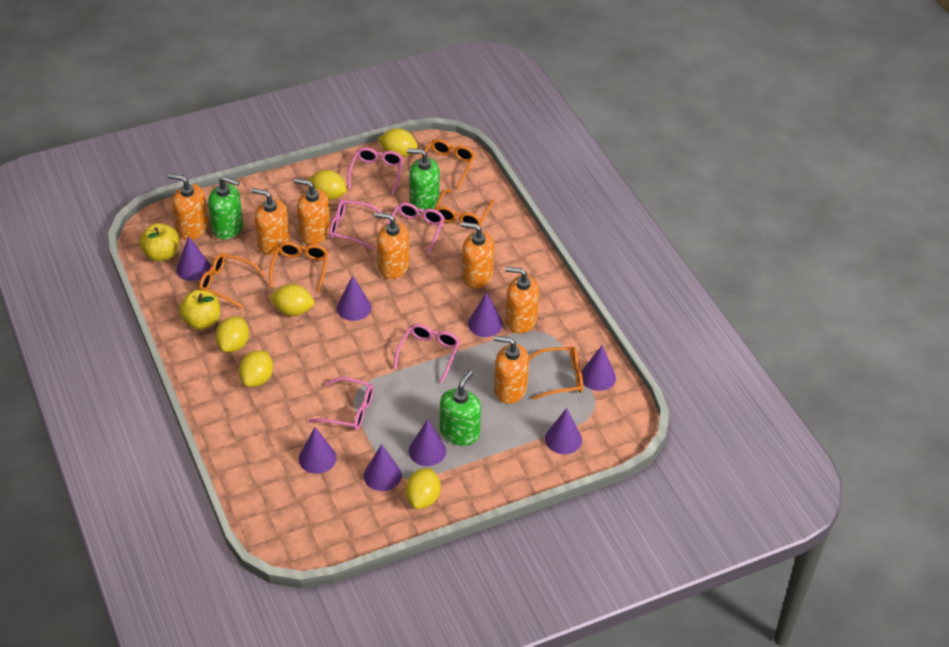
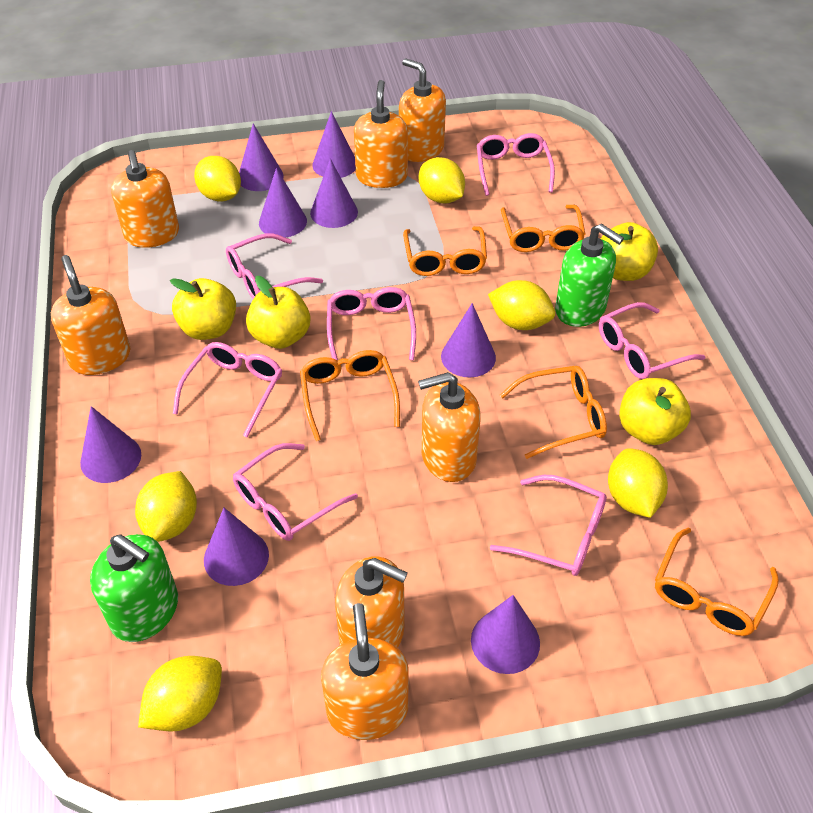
green soap dispenser: [208,176,243,240] [407,148,440,210] [440,370,481,445] = 3 -> [90,534,178,642] [555,223,624,327] = 2
pink glasses: [308,377,374,430] [329,199,385,250] [348,147,404,195] [386,202,445,255] [393,324,460,383] = 5 -> [173,342,282,438] [226,233,323,299] [233,443,358,541] [327,287,416,361] [477,133,555,196] [490,475,607,576] [599,302,706,379] = 7
yellow apple: [139,223,179,261] [179,290,220,330] = 2 -> [170,278,236,340] [246,276,310,349] [600,222,658,281] [619,378,691,445] = 4

